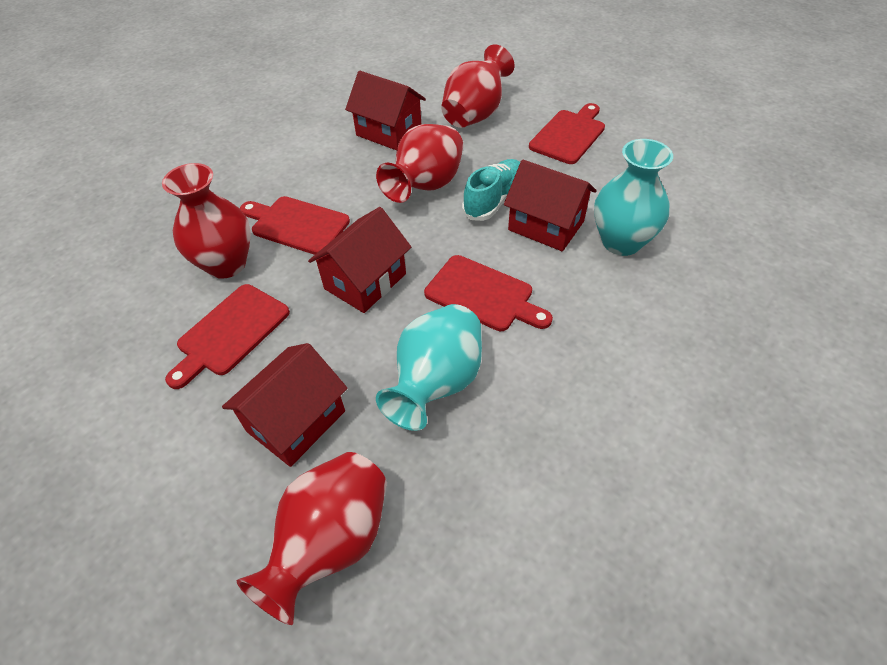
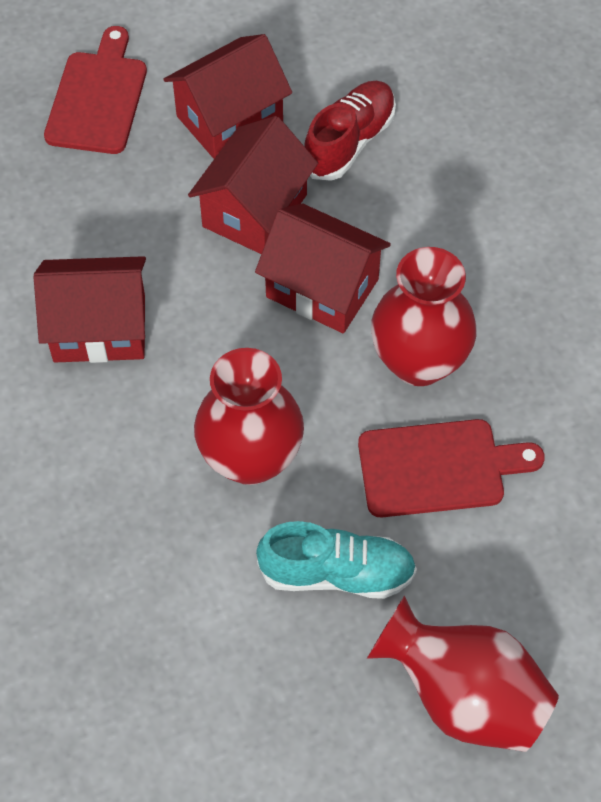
red cutting board: [165,284,290,389] [240,196,350,255] [424,255,553,331] [529,103,605,164] = 4 -> [44,26,147,154] [358,419,545,517] = 2
red shoe: none = 0 -> [305,81,396,181] = 1
red vase: [162,163,251,279] [237,452,387,625] [376,124,464,203] [441,45,514,128] = 4 -> [194,348,304,485] [367,595,559,752] [371,247,477,386] = 3
turquoise vase: [376,304,482,431] [594,139,673,256] = 2 -> none = 0

